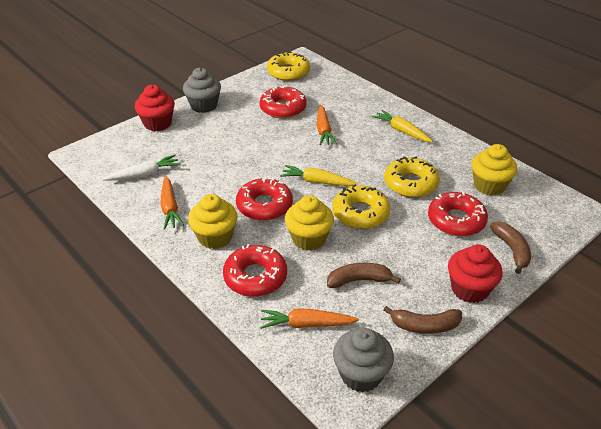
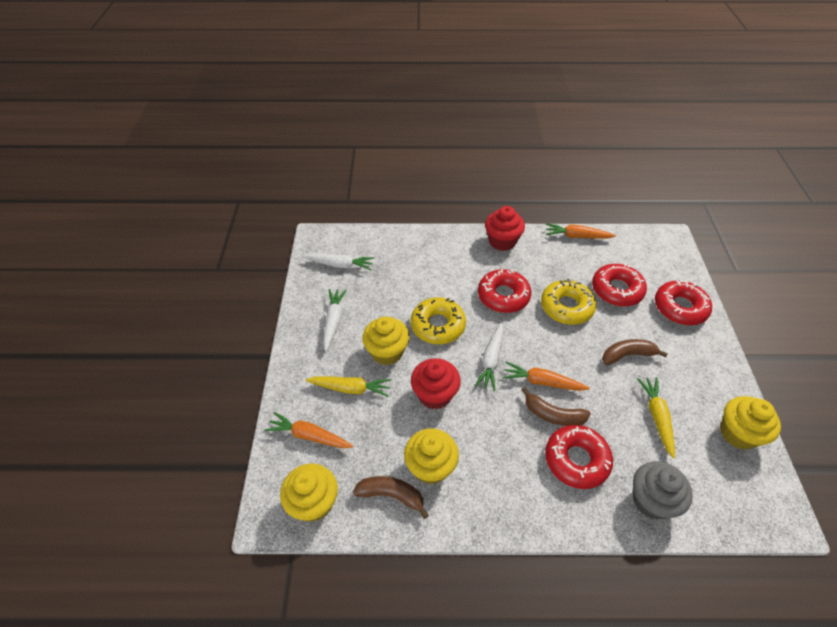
grey cupcake: [183,67,221,113] [333,328,394,392] = 2 -> [632,461,693,520] = 1
white carrot: [103,155,180,180] = 1 -> [303,254,374,270] [323,289,347,352] [475,323,504,391] = 3
yellow cupcake: [188,194,237,249] [285,195,334,251] [471,144,517,195] = 3 -> [280,463,338,522] [362,316,410,365] [404,428,459,484] [720,396,781,450] = 4
yellow donut: [267,51,310,81] [332,185,390,229] [384,156,440,198] = 3 -> [411,297,466,344] [541,279,596,325] = 2

